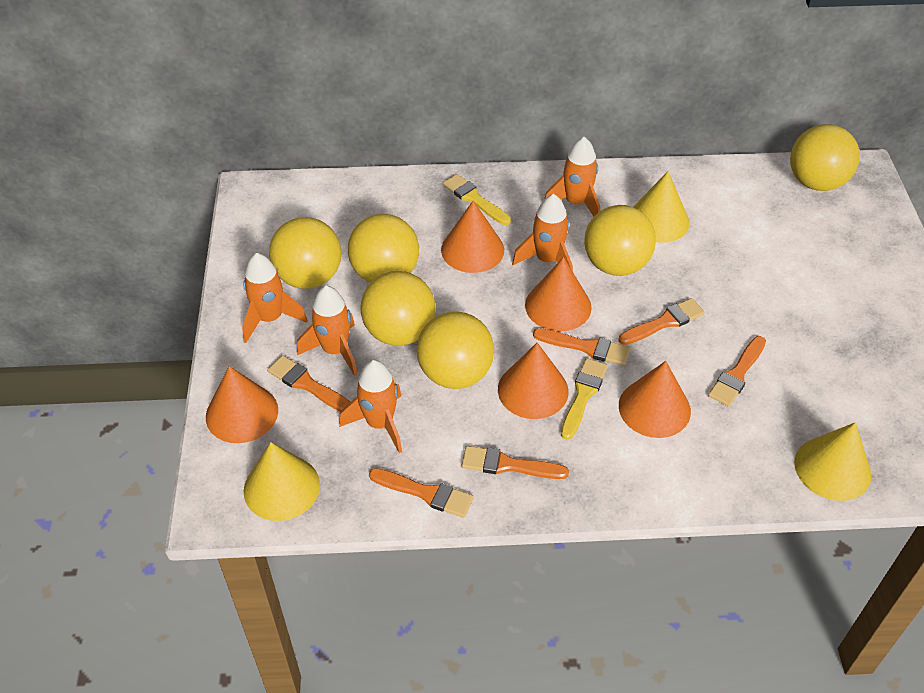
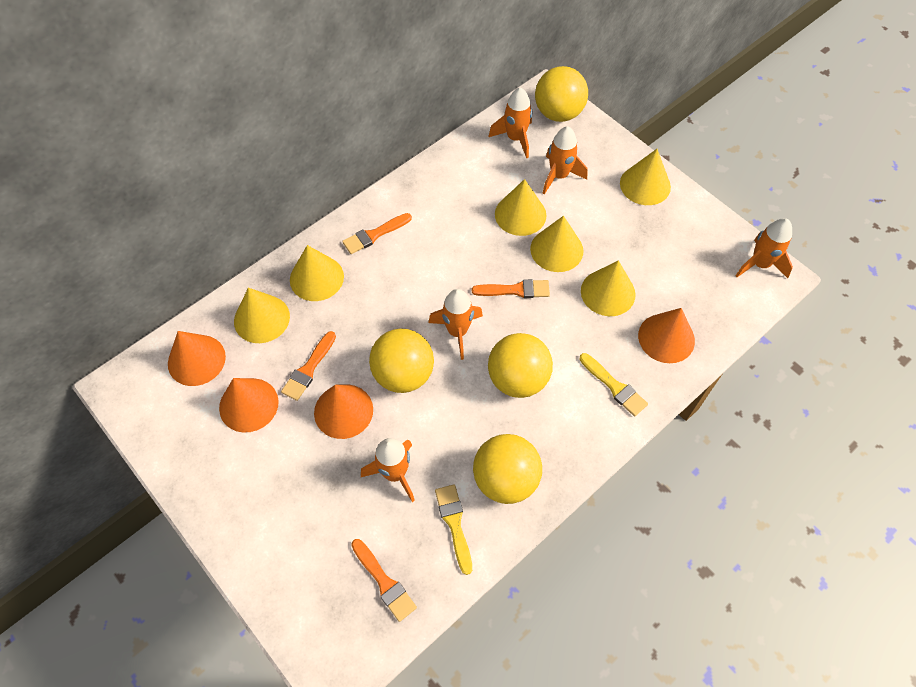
orange brush: [267,355,350,411] [369,468,474,518] [461,446,569,479] [533,328,630,366] [619,298,705,345] [708,336,766,407] = 6 -> [281,331,336,401] [342,213,412,254] [351,539,417,622] [472,279,550,298] = 4
orange cone: [206,366,278,443] [441,200,504,273] [498,342,569,419] [525,257,592,331] [619,361,691,438] = 5 -> [168,331,226,386] [219,378,279,433] [314,384,373,439] [638,308,695,363] = 4
yellow ball: [269,217,341,289] [348,214,419,283] [361,271,435,346] [417,311,494,389] [584,205,656,276] [790,124,860,191] = 6 -> [369,328,434,393] [473,434,542,504] [488,333,553,398] [535,66,588,122] = 4
yellow cone: [243,442,320,521] [633,171,690,243] [795,422,871,501] = 3 -> [234,288,290,343] [290,245,344,301] [495,179,546,236] [530,216,583,272] [581,260,636,316] [620,149,671,205] = 6

